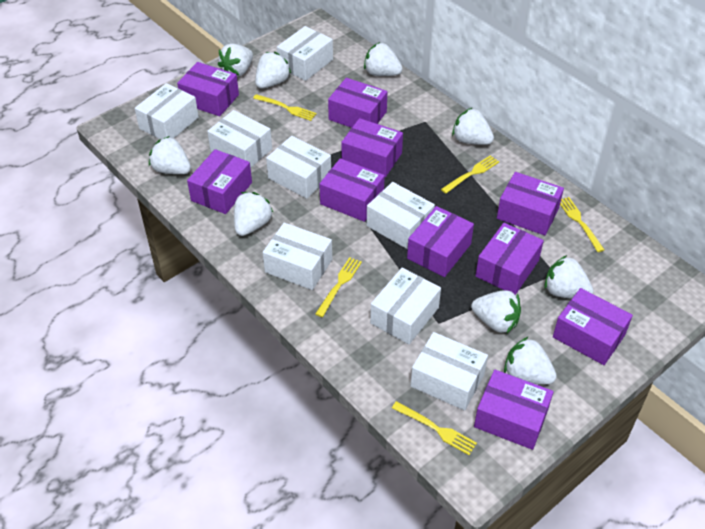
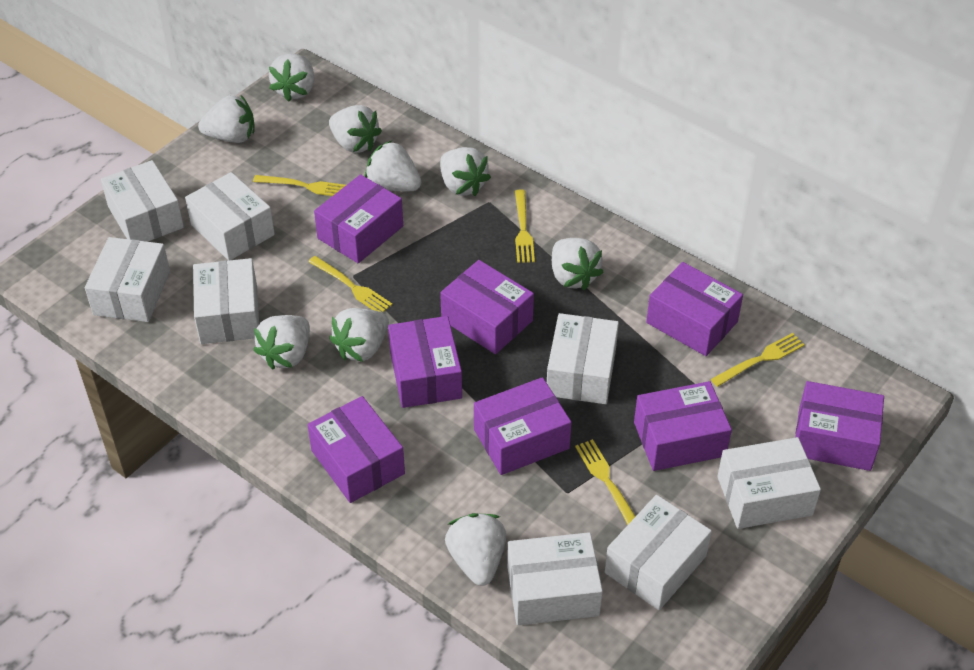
purple box: [177,62,239,116] [187,149,252,214] [319,158,385,222] [328,78,387,128] [341,118,403,177] [407,206,474,277] [474,370,554,450] [475,223,544,295] [497,172,564,235] [553,288,633,365] = 10 -> [307,396,405,503] [314,174,403,263] [388,316,462,408] [440,260,534,354] [474,377,572,475] [634,381,732,471] [646,262,743,356] [795,381,884,471] = 8

